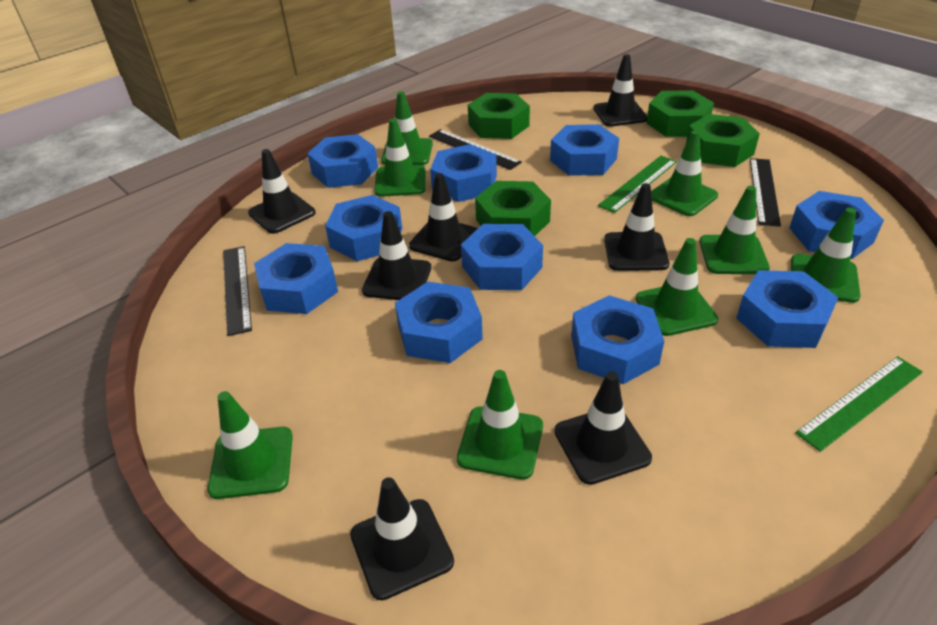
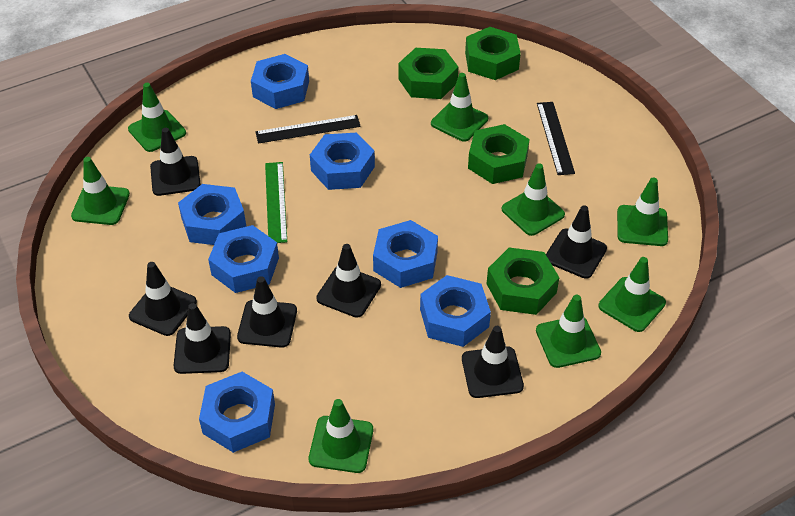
black ruler: [223,246,252,336] [429,129,522,170] [750,158,781,227] = 3 -> [255,115,361,144] [537,102,575,175] = 2
blue nut: [254,243,338,314] [307,134,378,188] [325,195,402,261] [395,282,483,363] [430,144,497,202] [461,224,543,290] [550,124,619,176] [571,295,664,384] [736,270,839,348] [789,191,884,259] = 10 -> [178,184,246,245] [199,372,275,453] [208,225,279,293] [251,54,309,109] [310,132,375,190] [373,220,438,288] [420,275,491,347] = 7
green ruler: [598,156,677,213] [795,356,923,452] = 2 -> [265,162,287,243] = 1

